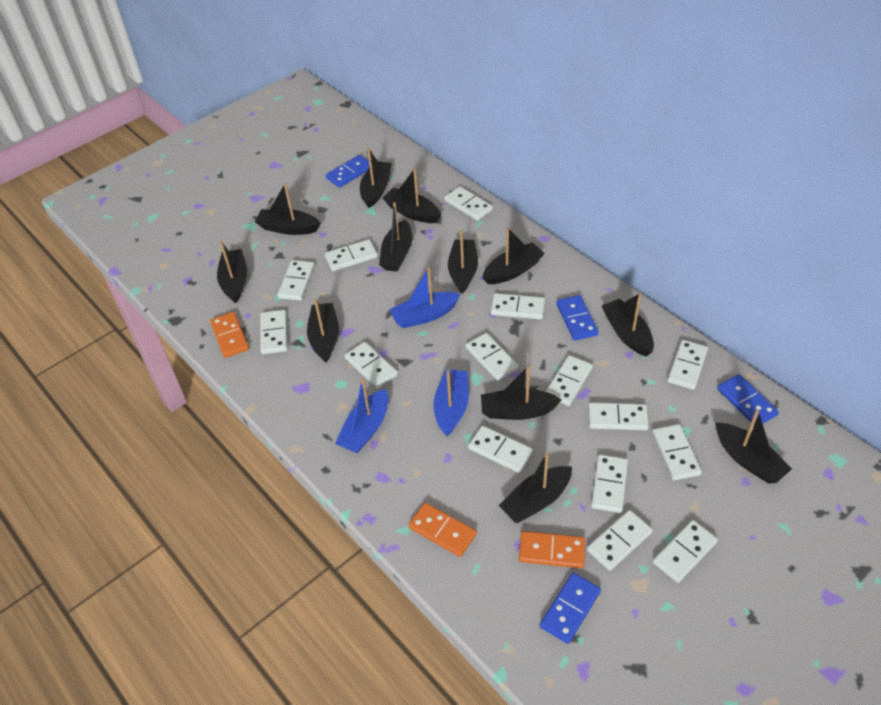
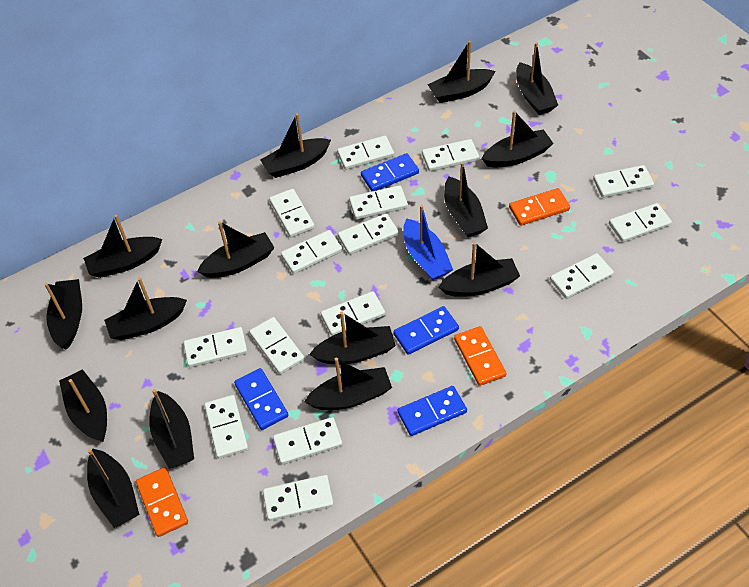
black boat: [217,241,247,303] [255,183,321,235] [307,298,339,363] [360,148,391,208] [379,202,412,272] [383,168,441,223] [448,230,478,293] [481,365,562,420] [482,227,545,284] [499,452,572,523] [602,293,654,356] [715,409,792,484] = 12 -> [44,279,82,350] [59,369,107,442] [83,215,162,278] [87,449,139,528] [104,277,187,340] [149,389,194,469] [197,221,275,278] [260,113,331,178] [304,358,392,410] [309,312,396,364] [427,41,496,103] [439,242,520,297] [444,162,488,237] [482,110,553,168] [516,42,558,115] = 15
blue boat: [335,378,388,453] [389,267,461,328] [434,369,469,436] = 3 -> [403,205,453,280] = 1

